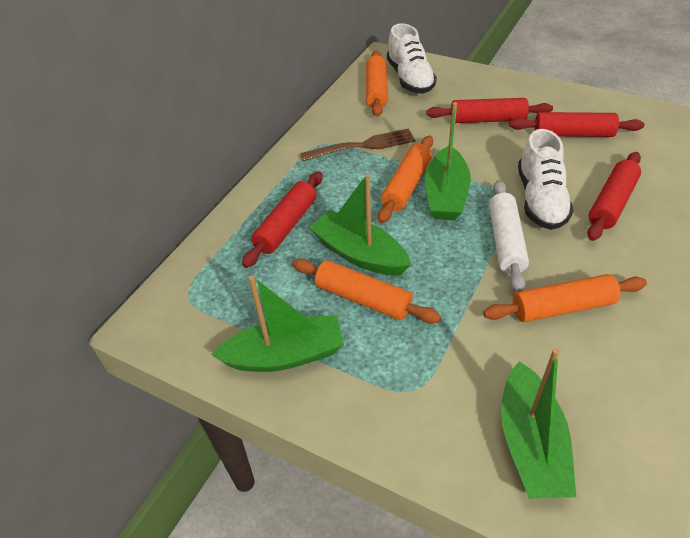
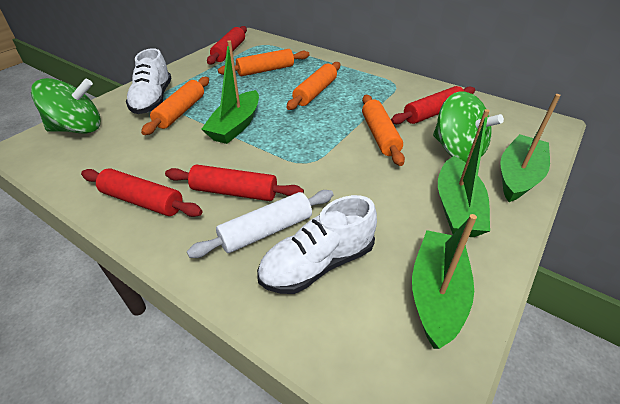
brown fork: [300,128,416,161] = 1 -> none = 0
green spinning top: none = 0 -> [31,78,101,133] [433,91,504,162] = 2

